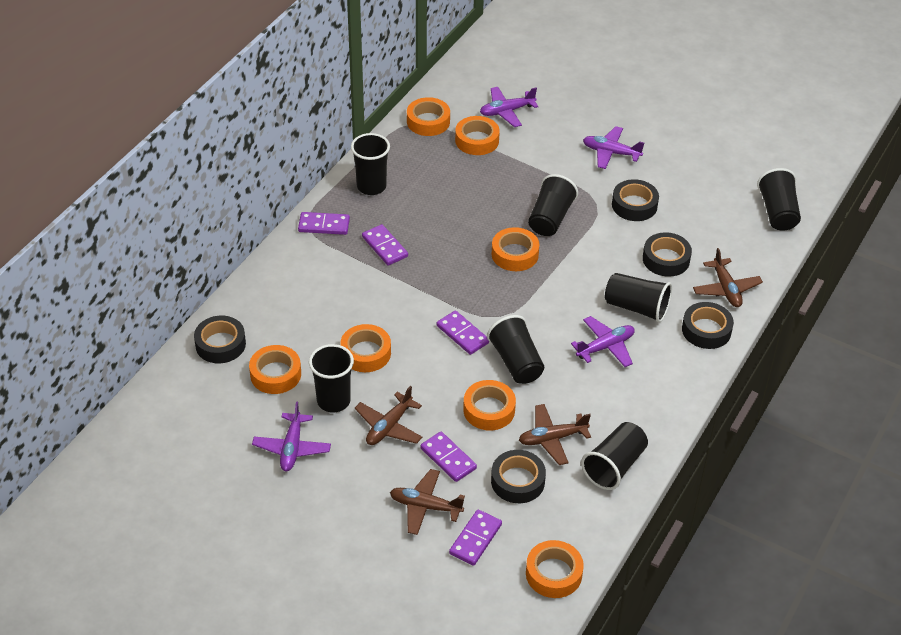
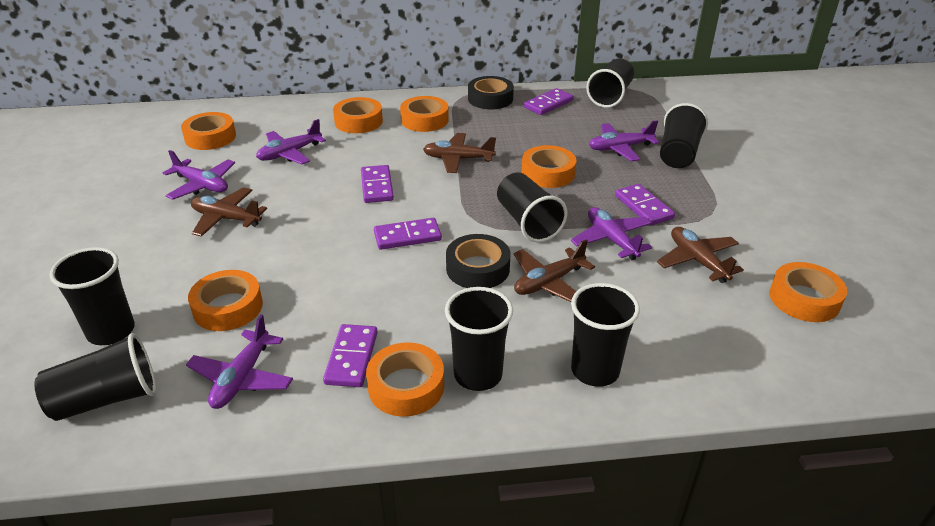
black tape: [194,316,246,363] [491,450,546,503] [612,179,659,221] [643,232,692,277] [682,302,734,349] = 5 -> [446,234,510,288] [468,76,514,109] = 2
purple plane: [252,402,331,471] [480,87,538,127] [571,316,635,367] [583,126,644,169] = 4 -> [163,150,235,200] [186,314,293,409] [256,119,326,165] [571,207,652,260] [589,120,659,161] = 5

